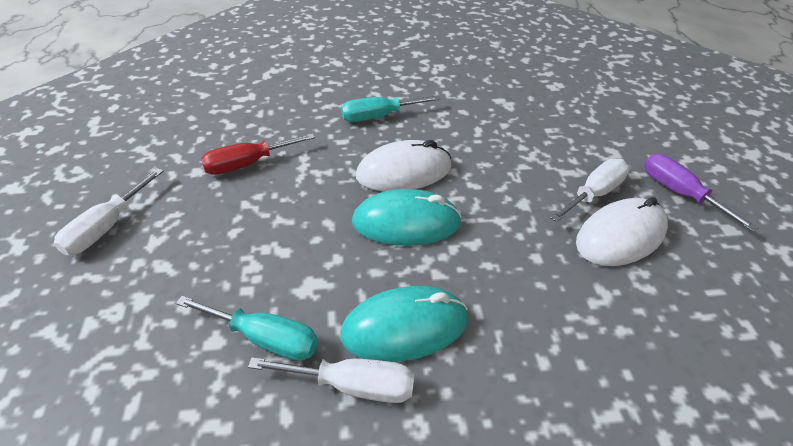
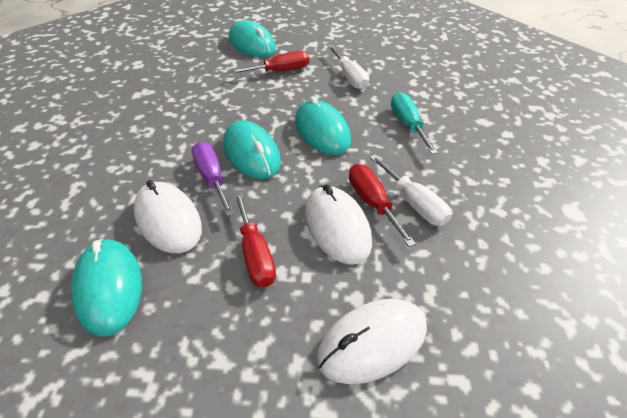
red screwdriver: [201,133,315,175] = 1 -> [230,51,309,74] [234,192,276,287] [349,164,416,247] = 3
turquoise mouse: [340,286,468,362] [352,189,462,246] = 2 -> [71,239,142,337] [223,120,281,179] [229,20,276,57] [295,96,351,155] = 4
turquoise screwdriver: [176,296,318,361] [341,95,441,122] = 2 -> [391,92,438,154] = 1
white mouse: [356,140,451,191] [576,197,668,266] = 2 -> [134,180,202,253] [305,185,372,265] [317,299,427,384] = 3
white screwdriver: [54,168,164,255] [248,357,415,403] [550,158,629,222] = 3 -> [327,45,369,90] [370,155,451,226] = 2

